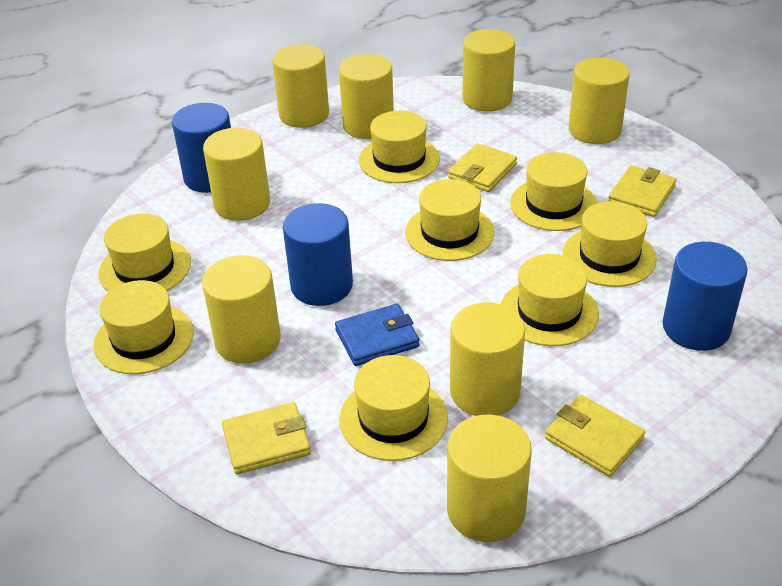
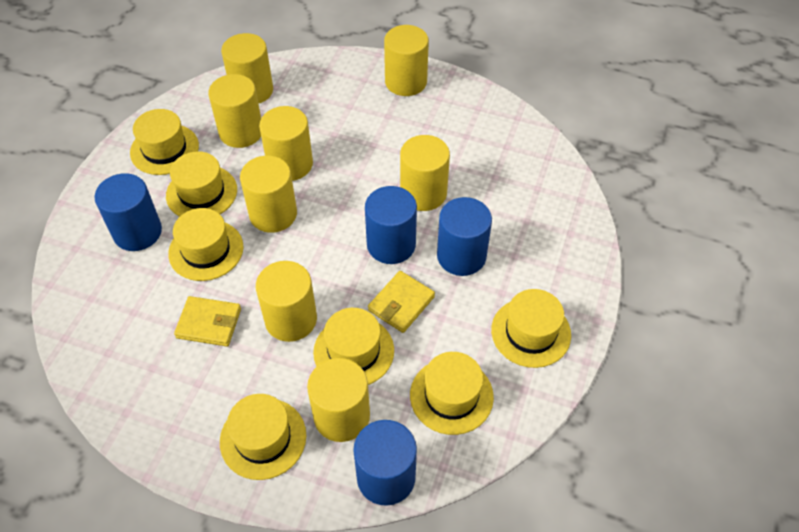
blue cylinder: [172,103,231,193] [283,203,353,306] [662,242,748,351] = 3 -> [94,173,162,251] [353,420,417,506] [365,186,417,264] [437,197,492,276] = 4
blue wallet: [335,304,420,366] = 1 -> none = 0
yellow hat: [93,280,194,374] [98,214,191,292] [339,355,448,461] [359,111,440,183] [405,179,495,261] [501,254,599,346] [510,152,597,231] [563,201,657,287] = 8 -> [130,109,199,175] [166,151,237,217] [168,208,243,281] [220,394,306,480] [313,308,394,385] [410,352,494,435] [491,289,571,368] = 7
yellow wallet: [222,402,311,474] [448,143,517,192] [545,395,645,477] [608,165,676,217] = 4 -> [174,296,241,346] [368,271,435,333] = 2

